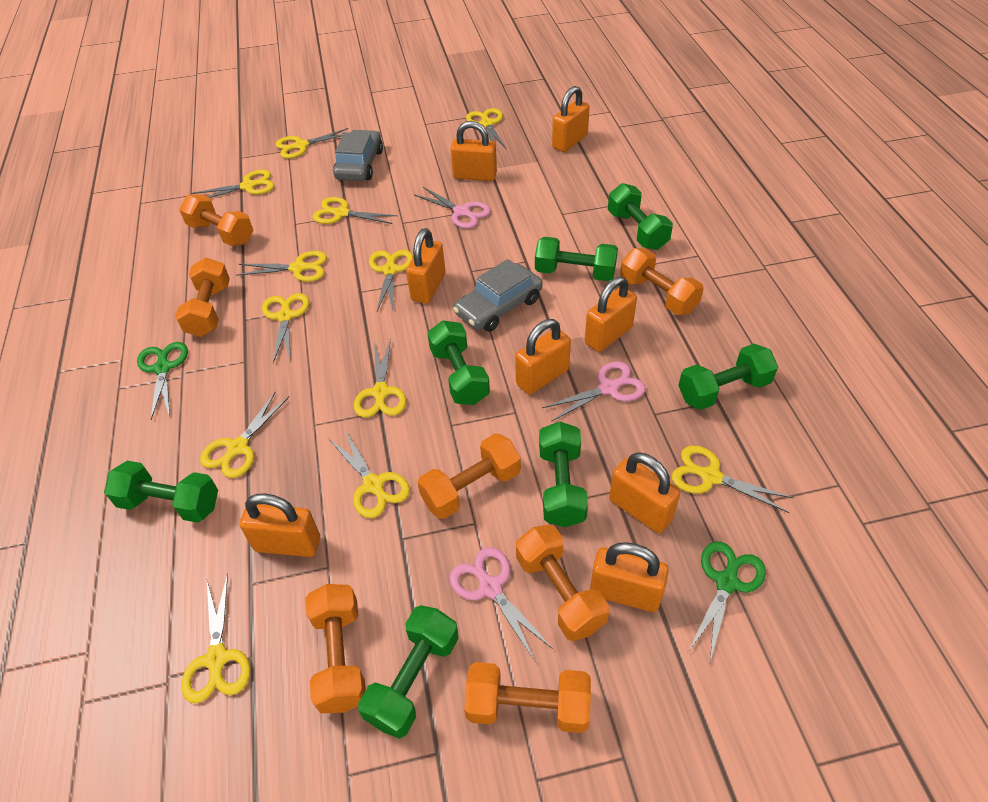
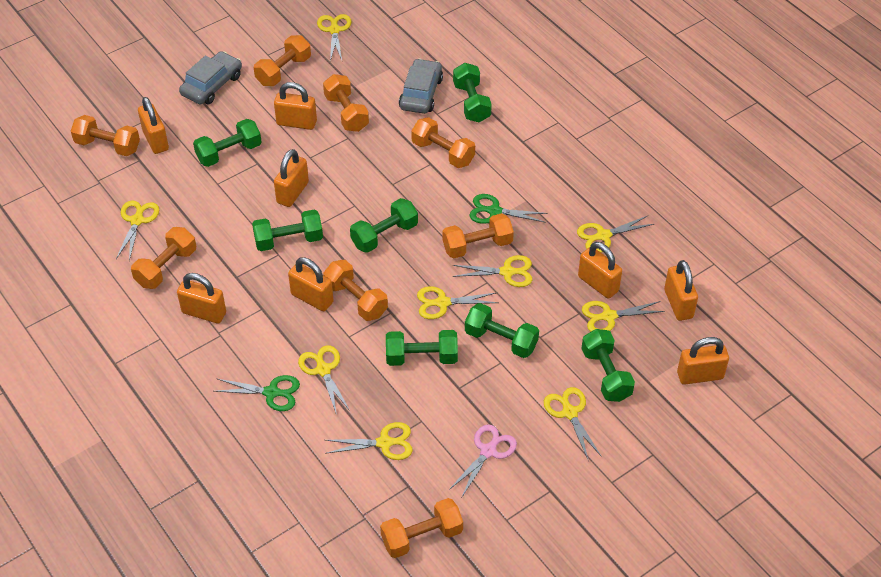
orange dumbbell: [175,258,230,337] [179,194,254,246] [305,584,366,713] [417,434,521,519] [464,662,591,733] [516,525,609,641] [620,248,704,315] = 7 -> [71,115,140,156] [131,227,196,289] [254,35,311,86] [323,74,369,132] [323,260,388,321] [380,498,463,558] [411,117,475,168] [442,213,514,258] = 8
pink scissors: [415,187,491,229] [449,547,553,661] [542,361,646,422] = 3 -> [449,424,517,498] = 1
yellow scissors: [181,574,250,703] [192,170,274,198] [200,392,289,478] [236,251,327,282] [262,293,309,363] [275,128,348,159] [313,197,397,224] [328,430,410,518] [354,339,406,418] [369,250,413,311] [466,108,507,150] [672,445,794,513] = 12 -> [116,200,159,261] [298,345,350,415] [317,14,351,61] [325,422,413,460] [417,286,499,319] [453,255,532,287] [544,387,602,459] [577,216,654,253] [582,301,665,332] = 9

